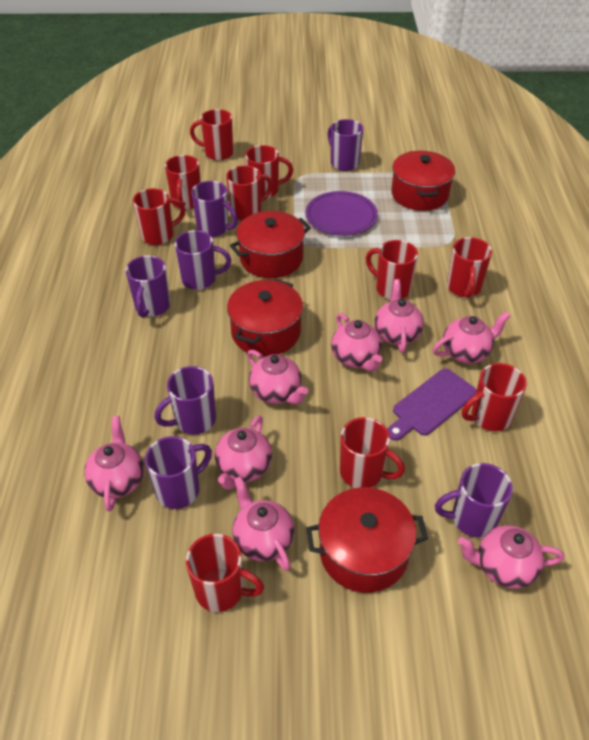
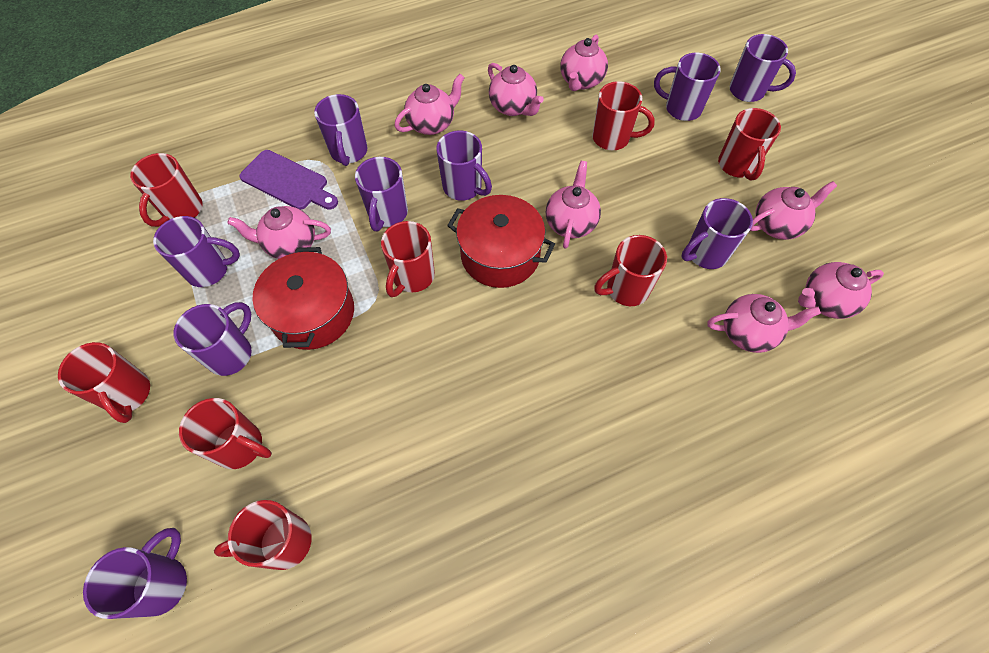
purple mug: [125,255,170,318] [145,436,212,509] [154,366,216,435] [175,230,231,290] [191,181,238,237] [327,119,363,171] [435,463,513,537] = 7 -> [83,528,187,619] [153,216,240,287] [174,302,252,376] [314,94,368,166] [355,157,408,231] [436,130,492,201] [654,53,721,121] [681,198,753,269] [730,34,796,102] = 9
purple plate: [306,191,378,236] = 1 -> none = 0
red mug: [133,188,185,245] [165,155,201,209] [186,534,264,612] [190,109,234,160] [226,165,273,221] [245,145,293,199] [340,417,405,488] [366,240,418,300] [447,237,492,298] [462,363,527,431] = 10 -> [58,342,150,423] [130,153,203,227] [179,398,272,469] [214,500,312,570] [381,221,435,297] [592,81,655,150] [594,235,667,306] [718,108,781,181] = 8
red pot: [227,279,303,356] [230,211,311,278] [306,487,428,593] [391,151,455,211] = 4 -> [253,247,354,350] [447,195,555,288] = 2

